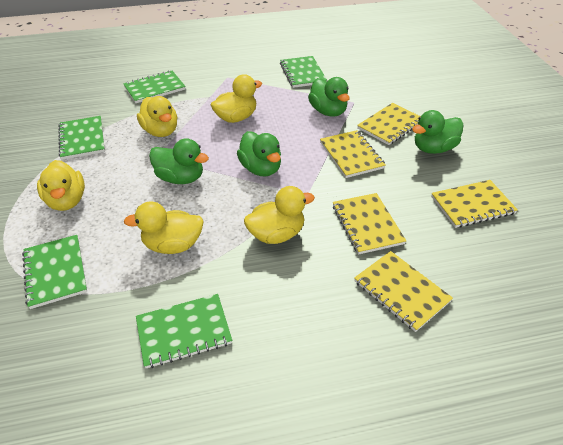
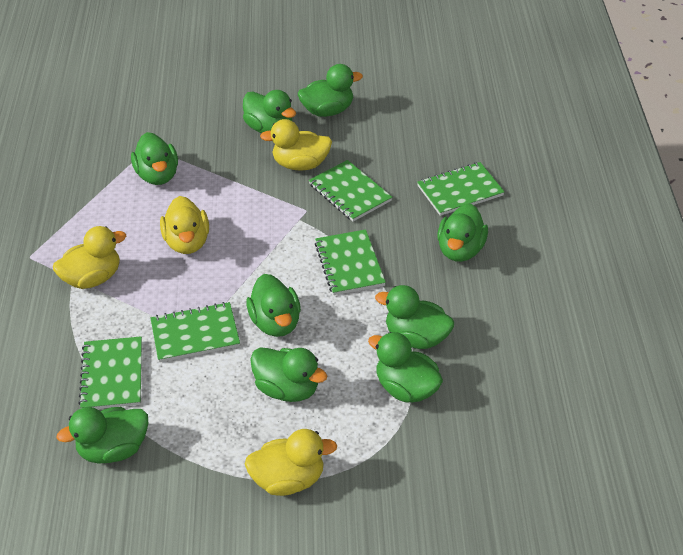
green duck: [149,138,209,184] [237,131,281,176] [308,77,350,117] [412,110,463,154] = 4 -> [57,407,148,463] [131,132,178,185] [243,90,296,133] [246,274,301,337] [250,347,327,402] [298,64,363,117] [368,332,443,403] [375,285,454,349] [437,203,488,262] = 9
yellow duck: [37,160,85,211] [124,201,204,254] [137,96,177,137] [211,74,262,123] [244,186,315,244] = 5 -> [53,226,126,289] [160,196,209,254] [245,429,337,496] [260,119,332,171] = 4
yellow notebook: [320,130,386,178] [333,193,406,255] [354,251,453,332] [357,103,420,145] [431,180,518,228] = 5 -> none = 0

